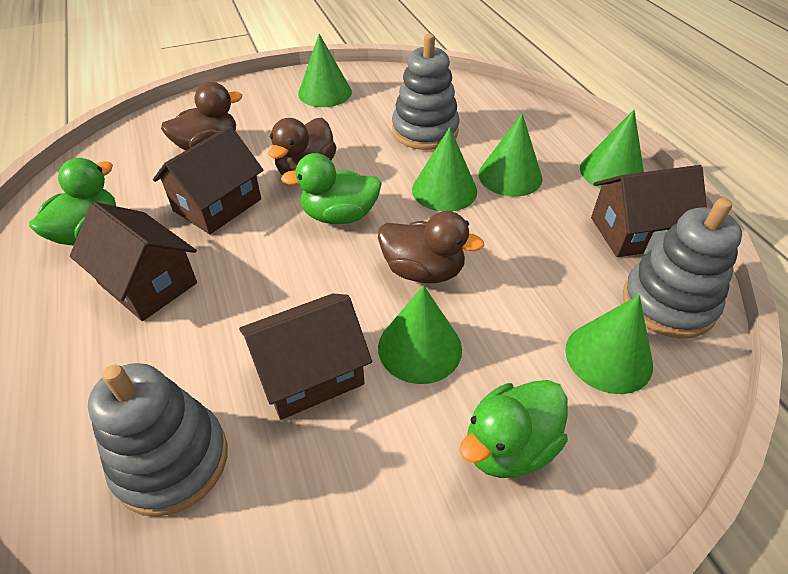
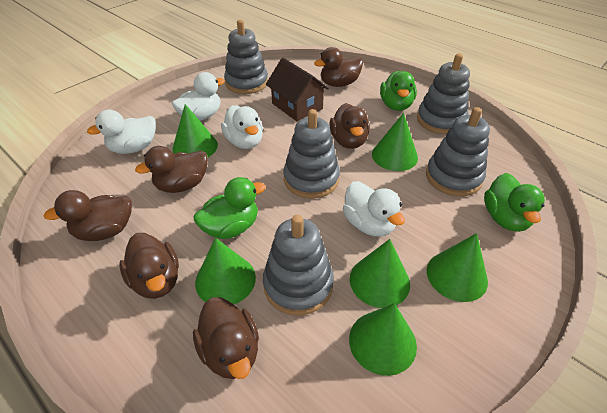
brown duck: [161,82,242,151] [268,118,337,175] [378,211,484,283] = 3 -> [43,190,132,241] [119,233,179,299] [135,146,208,193] [193,297,259,379] [314,47,363,87] [329,103,370,149] = 6
brown house: [70,202,197,321] [153,126,263,234] [239,294,372,420] [591,165,707,257] = 4 -> [266,58,329,121] = 1
grey stacking toy: [88,363,228,517] [392,34,460,150] [623,198,742,339] = 3 -> [224,20,268,94] [263,215,334,316] [283,109,340,199] [417,54,470,134] [426,107,490,196] = 5
white duck: none = 0 -> [87,110,156,154] [172,72,225,121] [221,105,263,149] [343,181,405,236] = 4

